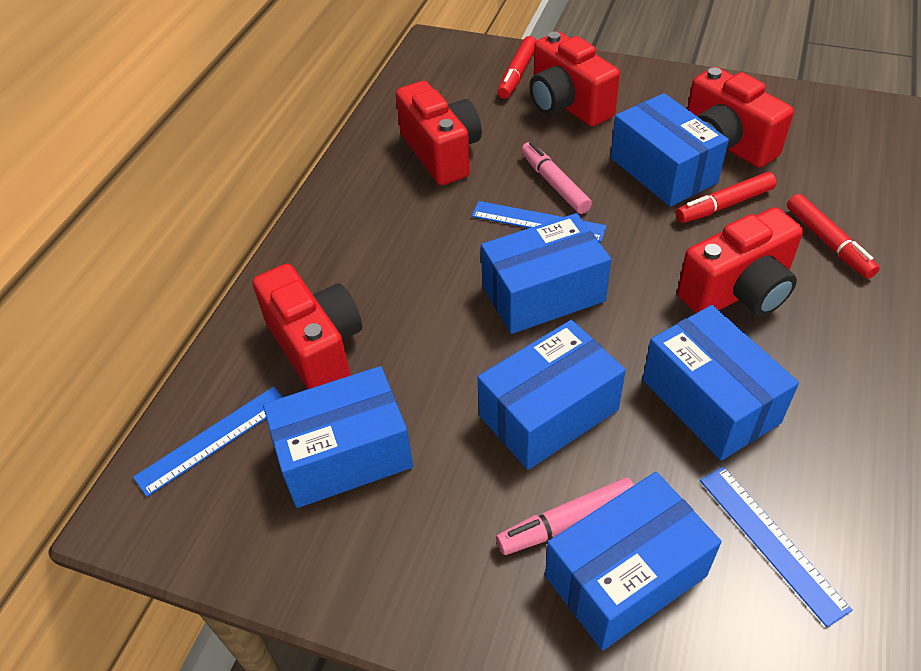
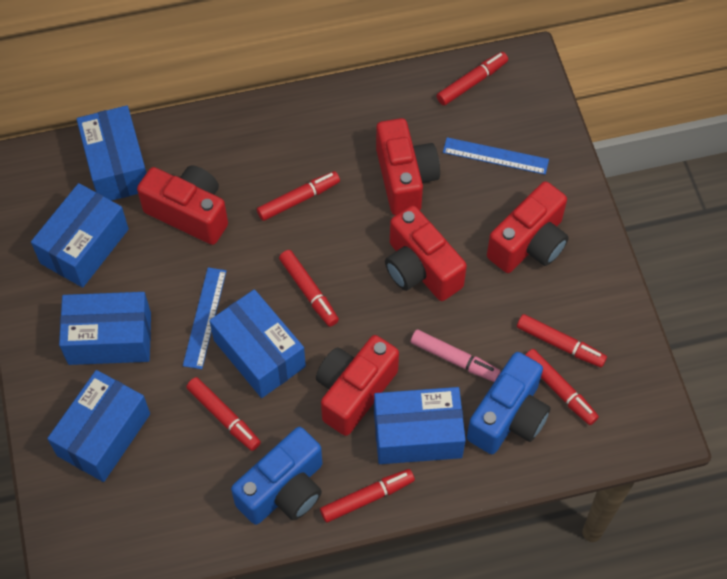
blue camera: none = 0 -> [231,427,322,525] [467,352,551,454] = 2
blue ruler: [133,386,283,497] [472,201,607,242] [700,466,853,627] = 3 -> [183,267,227,369] [443,137,549,175] = 2
pink marker: [496,478,634,555] [521,142,592,214] = 2 -> [411,330,501,382] = 1
red marker: [497,36,537,99] [676,172,777,223] [787,194,880,279] = 3 -> [186,377,261,451] [257,171,340,221] [279,250,339,327] [320,469,415,523] [437,52,508,106] [517,314,607,367] [525,349,599,425] = 7

